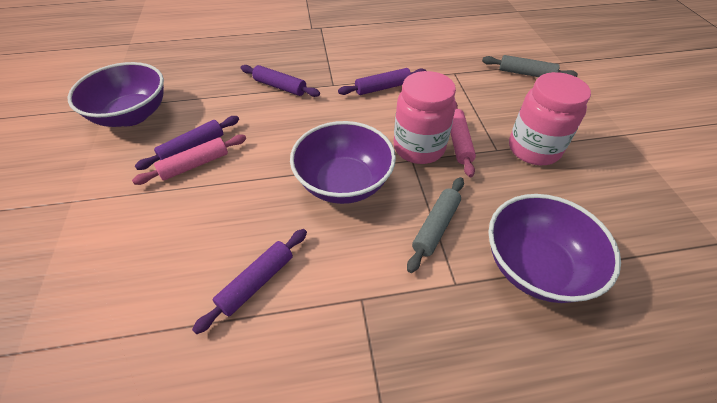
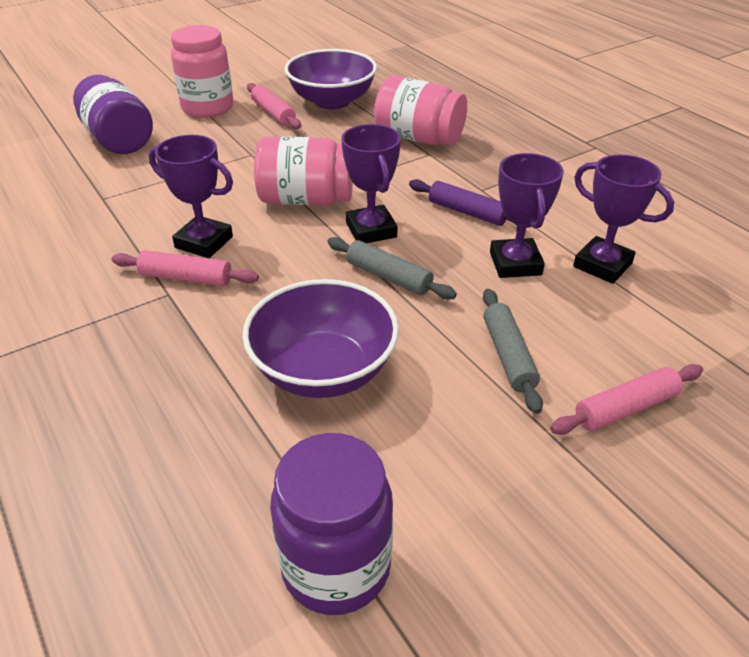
pink jar: [394,71,456,164] [509,72,591,165] = 2 -> [171,25,234,118] [254,136,353,205] [374,75,467,146] = 3
pink rolling pin: [132,134,246,185] [450,103,476,177] = 2 -> [112,250,259,286] [247,83,301,129] [550,364,703,435] = 3
purple bowl: [68,62,164,127] [290,121,396,204] [488,194,621,303] = 3 -> [242,279,399,398] [284,49,377,109] = 2
purple jar: none = 0 -> [73,75,153,154] [270,433,393,615] = 2
purple rolling pin: [135,116,239,170] [192,229,307,334] [241,65,320,97] [338,68,426,95] = 4 -> [409,179,531,228] = 1
purple trophy: none = 0 -> [149,135,233,258] [341,124,401,243] [490,153,564,278] [573,155,674,284] = 4

